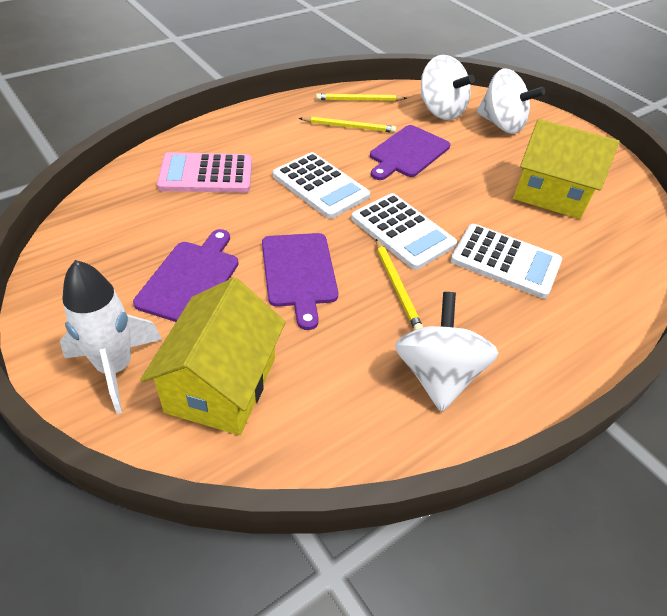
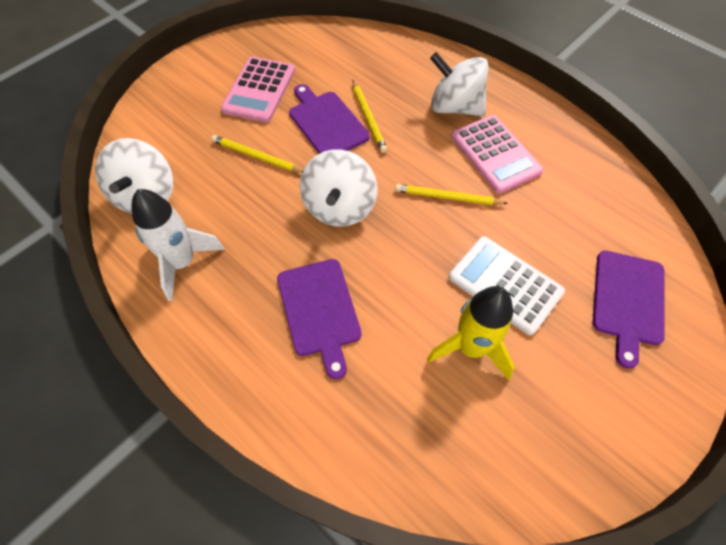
pink calculator: [157,152,252,193] = 1 -> [221,56,295,123] [451,115,543,194] = 2
white calculator: [273,152,370,219] [351,193,457,270] [451,224,562,299] = 3 -> [449,236,565,335] = 1
yellow house: [140,277,286,435] [513,119,619,219] = 2 -> none = 0
yellow rocket: none = 0 -> [427,286,515,380] = 1

